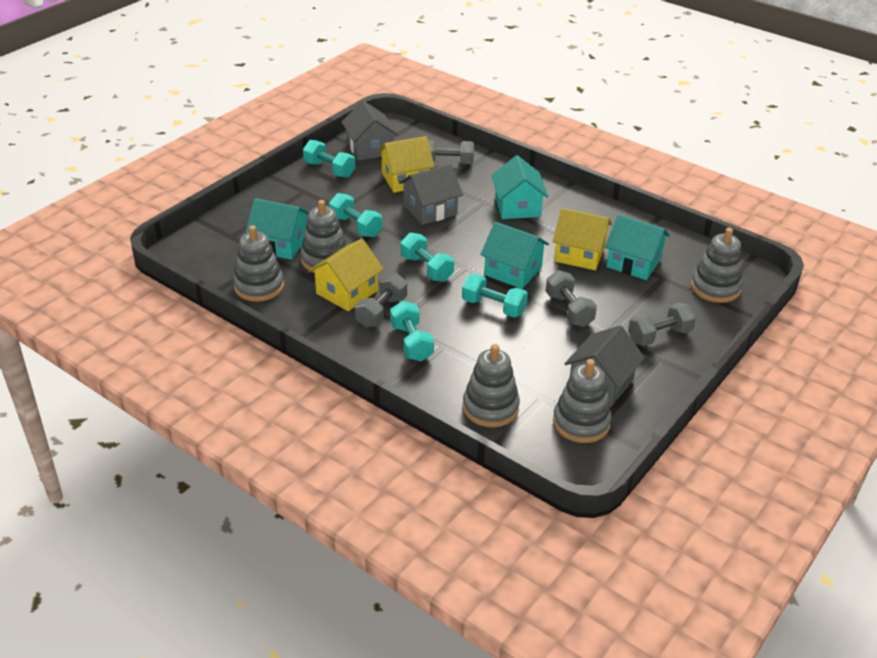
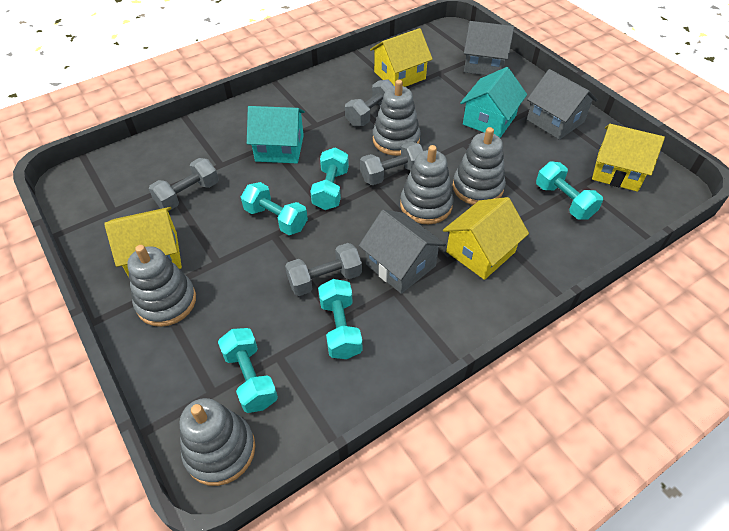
turquoise house: [245,198,309,260] [480,222,549,289] [491,155,548,219] [605,214,670,280] = 4 -> [247,106,305,163] [460,67,527,138] = 2
yellow house: [309,239,384,311] [378,136,435,193] [553,208,612,270] = 3 -> [104,207,182,277] [370,28,433,87] [443,197,529,280] [592,124,665,192] = 4

